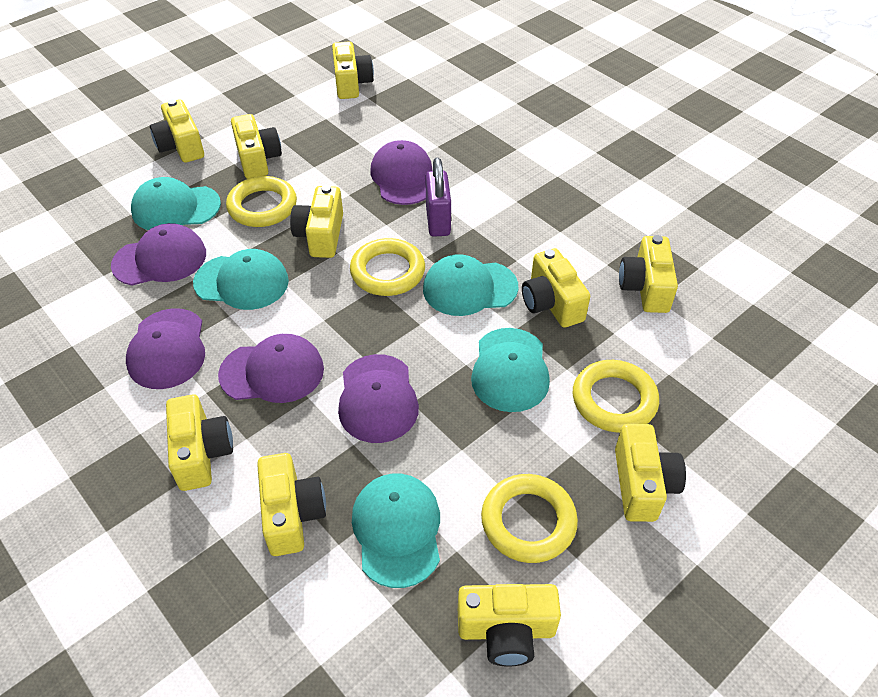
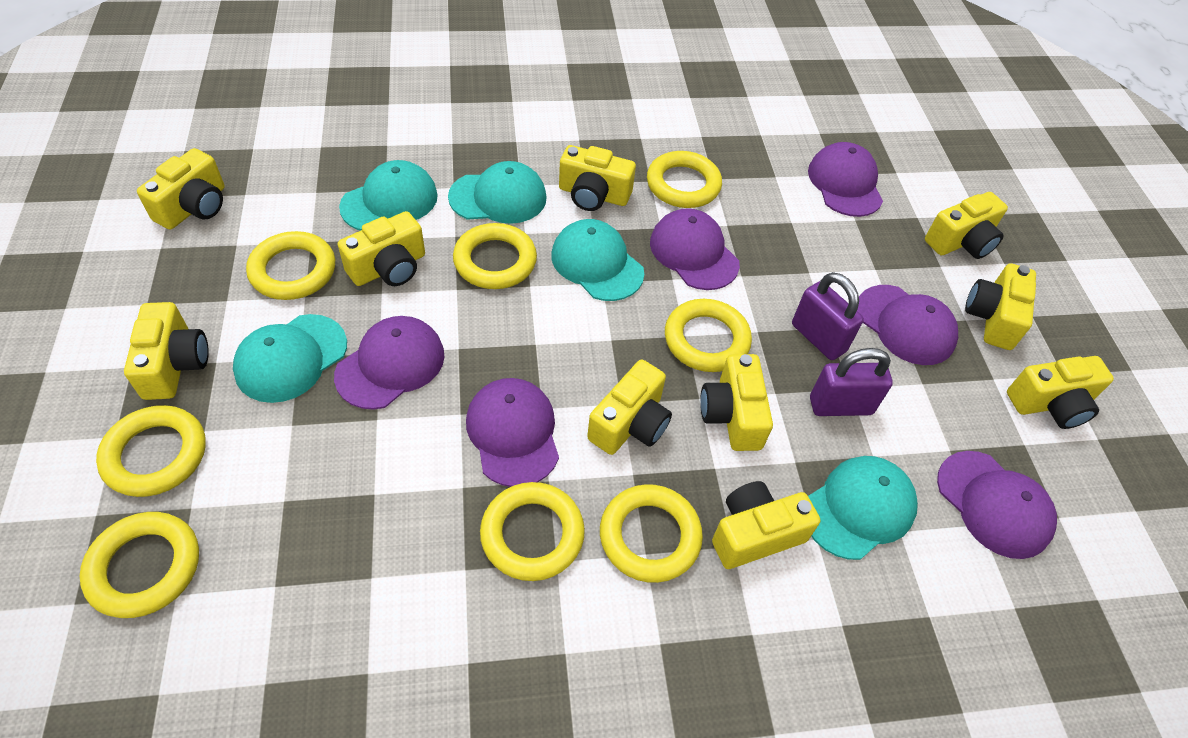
purple cap: [111,223,206,286] [126,308,205,389] [218,334,324,403] [338,354,419,443] [370,140,433,205] = 5 -> [334,316,444,410] [466,378,559,487] [650,208,740,290] [808,142,883,217] [857,285,958,365] [937,451,1057,559] = 6
purple padlock: [425,158,451,237] = 1 -> [792,272,864,360] [810,348,893,416] = 2
yellow ring: [226,176,297,227] [350,238,425,296] [481,474,578,563] [573,360,659,433] = 4 -> [80,512,199,618] [96,405,206,497] [246,231,335,300] [453,223,537,289] [480,482,585,581] [600,484,703,583] [647,151,722,208] [665,299,752,372] = 8

